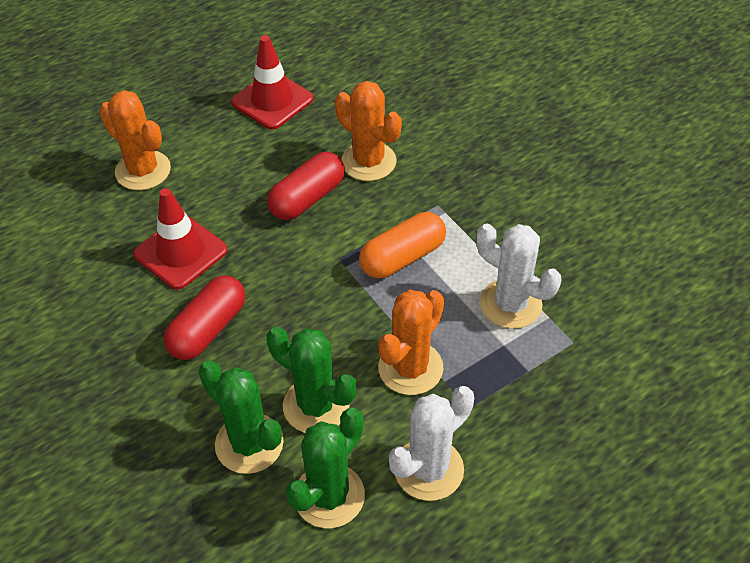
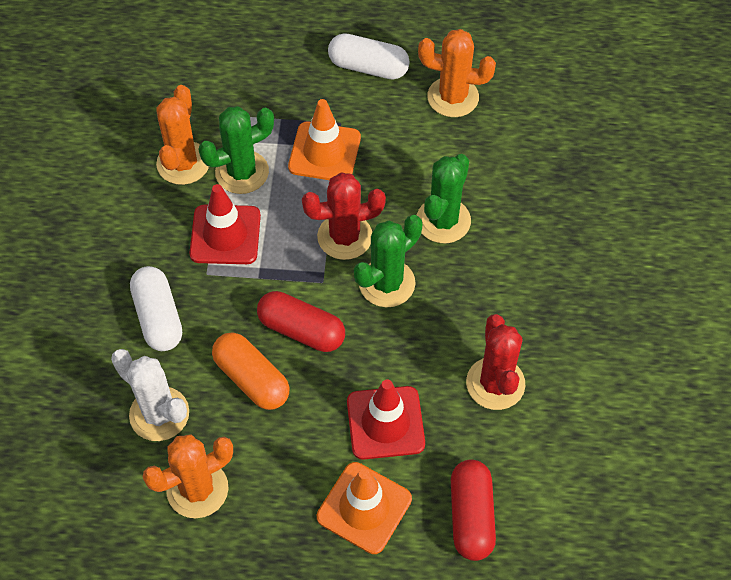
orange traffic cone: none = 0 -> [288,99,361,180] [317,462,412,554] = 2
red cactus: none = 0 -> [302,172,386,260] [466,314,526,410] = 2
white cactus: [389,386,474,501] [476,223,562,329] = 2 -> [111,349,189,441] = 1
white capsule: none = 0 -> [130,266,182,351] [328,33,410,80] = 2

